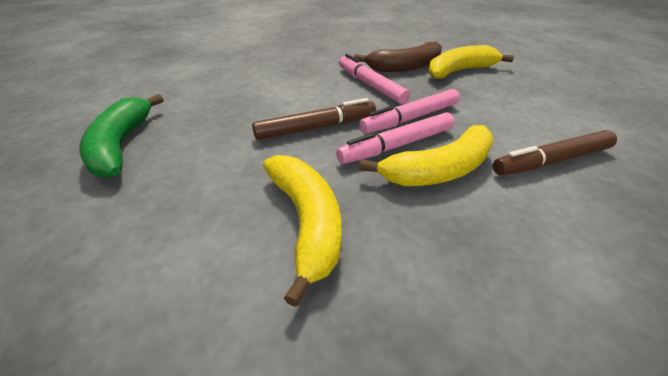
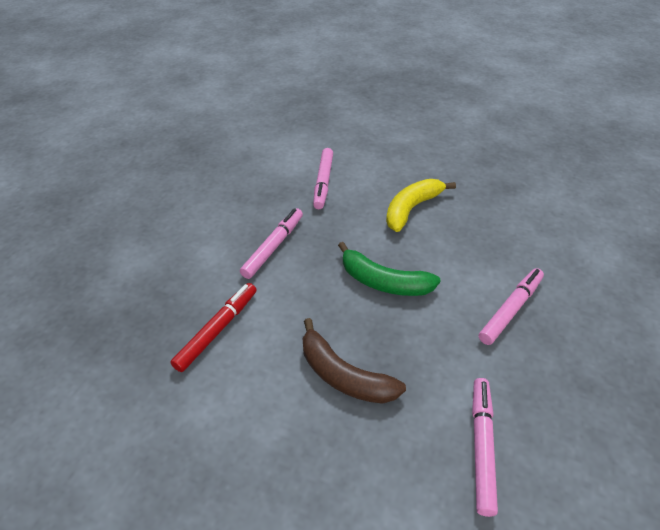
brown marker: [252,98,376,140] [493,130,617,175] = 2 -> none = 0
pink marker: [336,112,455,164] [339,54,410,104] [359,89,460,134] = 3 -> [240,208,303,279] [313,148,333,209] [472,378,498,517] [479,268,544,345] = 4
red marker: none = 0 -> [171,283,257,372] = 1
yellow banana: [263,155,341,307] [359,125,494,186] [429,45,514,79] = 3 -> [386,179,456,232] = 1

